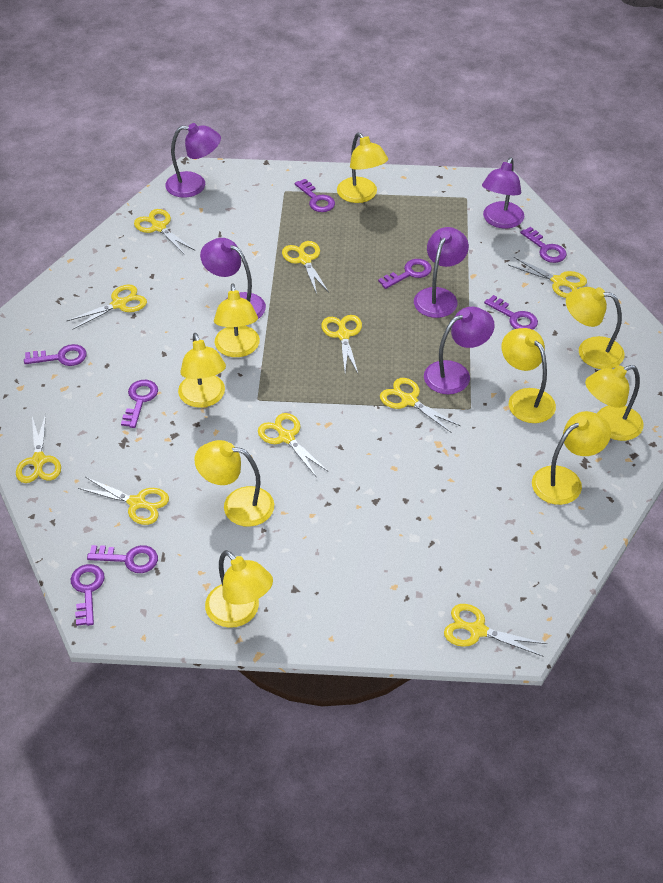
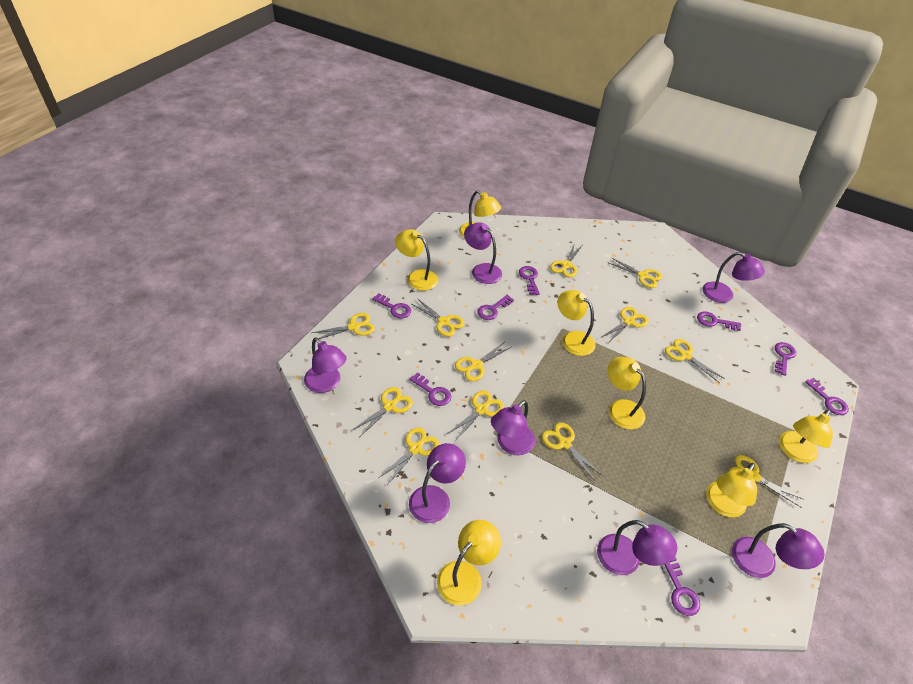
purple lamp: [165,123,221,198] [200,238,266,319] [414,227,469,318] [424,307,495,394] [482,157,524,229] = 5 -> [304,337,347,393] [409,443,466,523] [464,222,502,284] [491,400,535,455] [597,520,678,575] [703,252,765,303] [732,523,825,578] = 7
yellow lamp: [178,333,226,408] [194,440,274,527] [205,550,273,628] [214,283,260,357] [337,133,388,203] [502,328,556,423] [532,411,611,505] [566,287,625,369] [585,365,644,441] = 9 -> [395,229,438,291] [437,520,501,605] [459,190,501,238] [557,290,596,356] [608,357,646,429] [706,463,757,517] [779,409,833,463] = 7
yellow scissors: [16,413,61,483] [67,284,147,330] [78,477,169,525] [134,209,194,255] [258,413,328,478] [282,241,329,294] [321,315,362,375] [380,378,461,433] [444,604,547,656] [508,257,587,298] = 10 -> [312,313,375,339] [351,387,413,437] [379,427,439,485] [412,298,465,337] [447,390,504,441] [455,342,511,381] [542,423,603,481] [550,243,582,278] [600,307,649,342] [607,257,662,288] [665,339,725,383] [729,455,803,507] = 12

